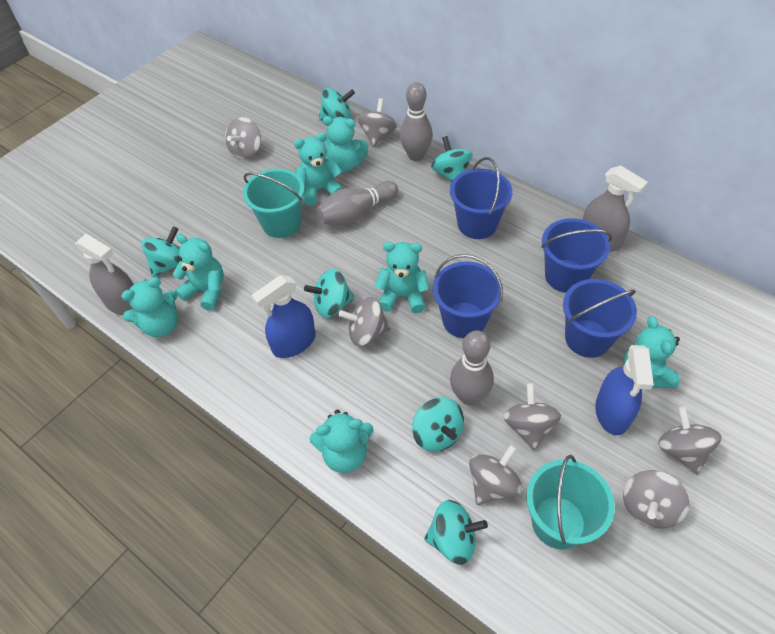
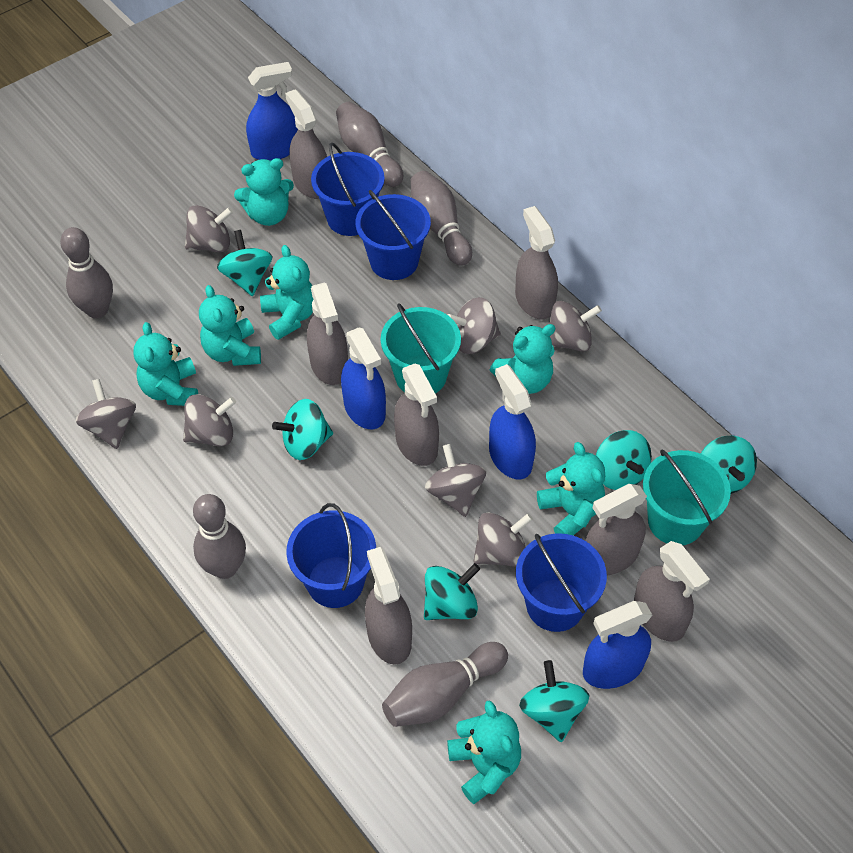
blue spray bottle: [251,275,316,358] [595,345,654,435] = 2 -> [246,62,298,161] [341,328,386,429] [489,364,536,480] [583,601,652,689] = 4
grey bowling pin: [316,181,398,225] [400,82,433,161] [450,330,494,405] = 3 -> [60,227,113,318] [193,494,246,579] [336,102,403,187] [382,642,508,727] [410,171,472,266] = 5
grey spray bottle: [75,234,134,315] [583,165,648,252] = 2 -> [285,89,327,199] [307,283,348,385] [365,547,412,665] [394,363,439,466] [515,206,558,319] [585,484,647,575] [634,541,710,642] = 7

